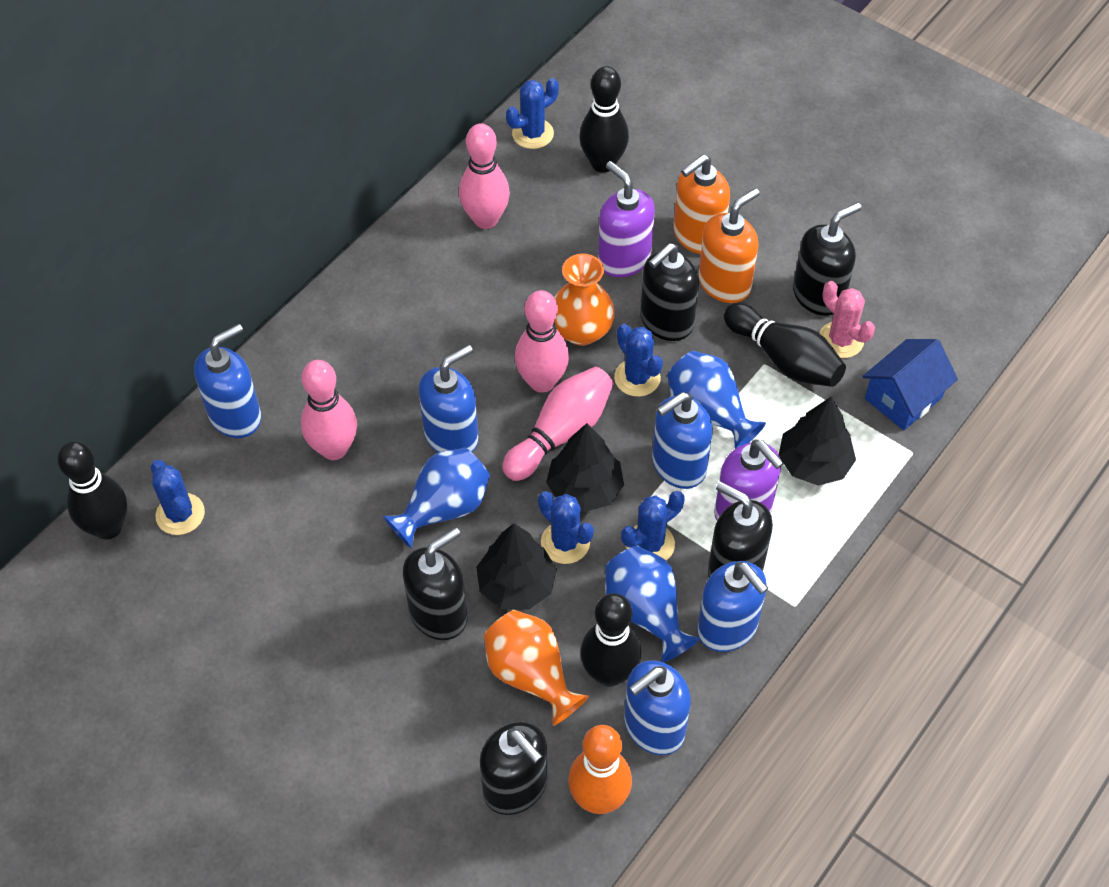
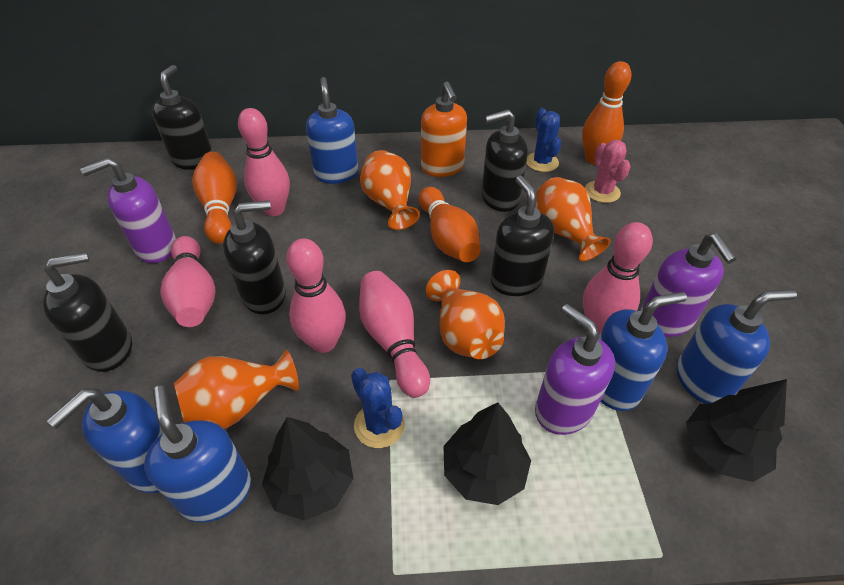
black bowling pin: [57,441,127,540] [579,66,629,173] [580,593,641,687] [724,303,846,387] = 4 -> none = 0
blue cactus: [151,460,205,535] [506,78,559,149] [538,491,594,564] [614,324,663,397] [621,491,685,560] = 5 -> [351,368,405,448] [526,108,561,172] = 2
blue house: [862,339,958,430] = 1 -> none = 0
blue vase: [383,448,490,549] [605,546,700,662] [667,351,766,449] = 3 -> none = 0
orange bowling pin: [568,725,632,814] = 1 -> [192,152,237,244] [418,187,481,262] [582,61,632,165] = 3
orange soap dispenser: [673,154,730,254] [698,188,760,303] = 2 -> [421,82,467,177] = 1
orange vase: [484,610,589,726] [554,254,615,346] = 2 -> [174,350,299,429] [360,150,420,230] [426,270,505,359] [536,177,611,261] = 4
pink bowling pin: [301,360,357,460] [459,123,510,229] [502,366,613,481] [515,290,569,393] = 4 -> [160,236,216,327] [238,108,290,216] [286,238,346,353] [359,271,430,398] [583,222,653,336] = 5
purple soap dispenser: [598,161,655,277] [714,440,784,520] = 2 -> [80,158,176,263] [535,304,615,435] [640,233,737,337] = 3

